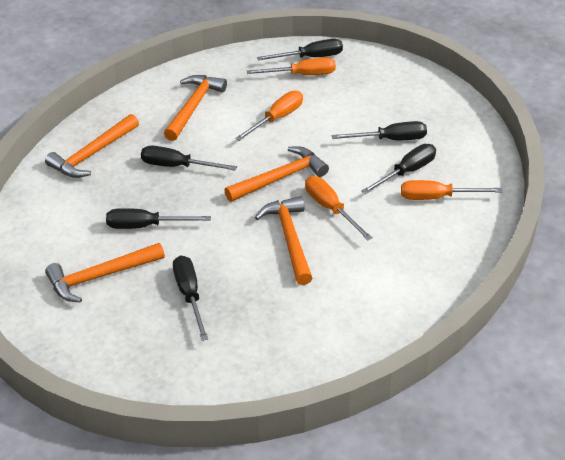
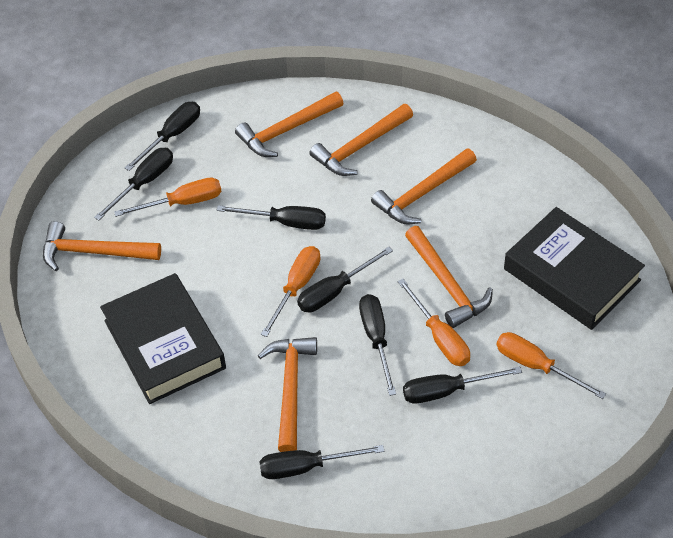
black book: none = 0 -> [100,273,226,404] [504,207,645,330] = 2
black screwdriver: [106,208,211,229] [141,146,237,171] [173,255,208,341] [257,39,343,61] [332,121,427,140] [362,144,436,194] = 6 -> [94,148,173,221] [125,102,200,171] [217,205,326,230] [259,445,384,479] [297,247,393,312] [359,294,396,396] [403,367,522,404] = 7
orange hammer: [45,114,139,178] [45,243,165,303] [164,75,227,141] [224,146,329,202] [255,196,312,285] = 5 -> [43,221,161,271] [235,92,344,157] [258,337,317,452] [310,104,413,176] [371,148,477,224] [405,226,493,328] = 6

